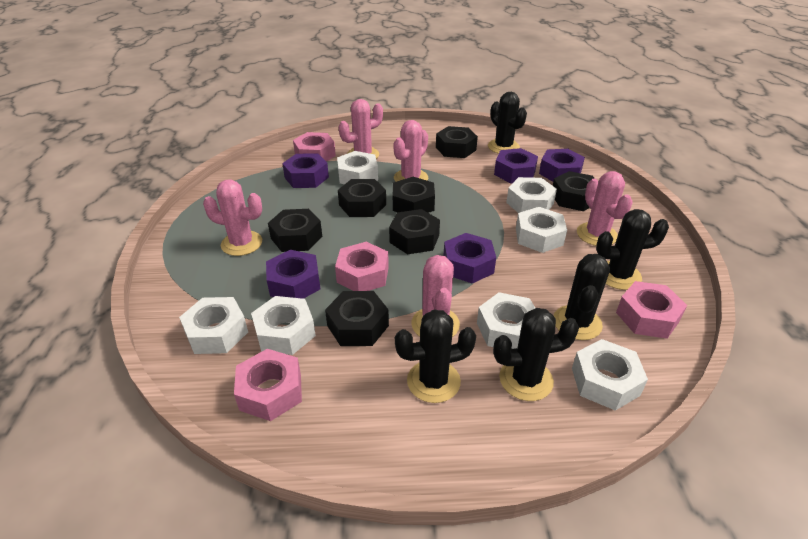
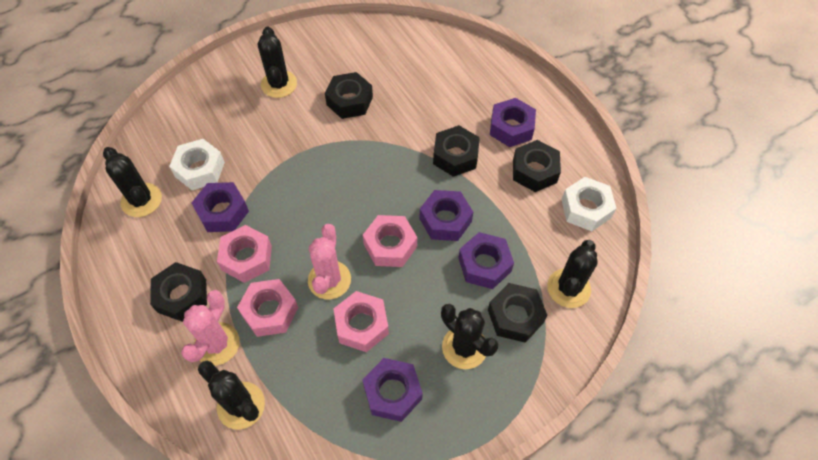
black nut: [268,209,322,252] [325,291,389,346] [338,179,386,217] [389,209,440,254] [393,177,435,213] [436,126,478,158] [553,171,595,211] = 7 -> [150,262,207,322] [325,72,373,119] [433,125,480,177] [488,283,547,343] [513,140,561,192] = 5
pink cactus: [203,179,262,256] [339,99,383,159] [393,120,428,182] [412,255,460,337] [577,171,633,246] = 5 -> [181,290,240,366] [308,224,351,299] = 2
white nut: [179,297,248,354] [251,296,316,355] [337,151,378,184] [477,292,535,349] [506,177,557,213] [516,207,567,253] [572,339,648,411] = 7 -> [169,139,225,190] [561,177,616,231] = 2

